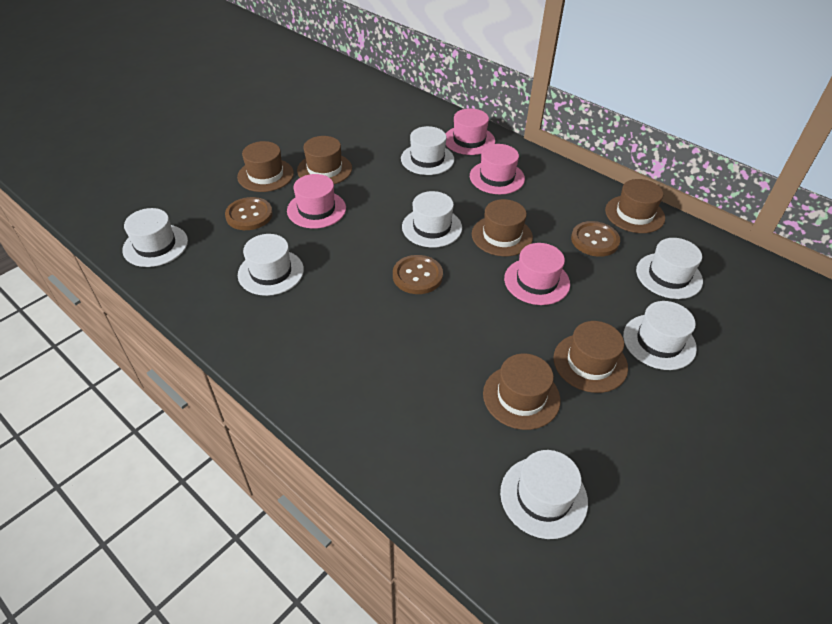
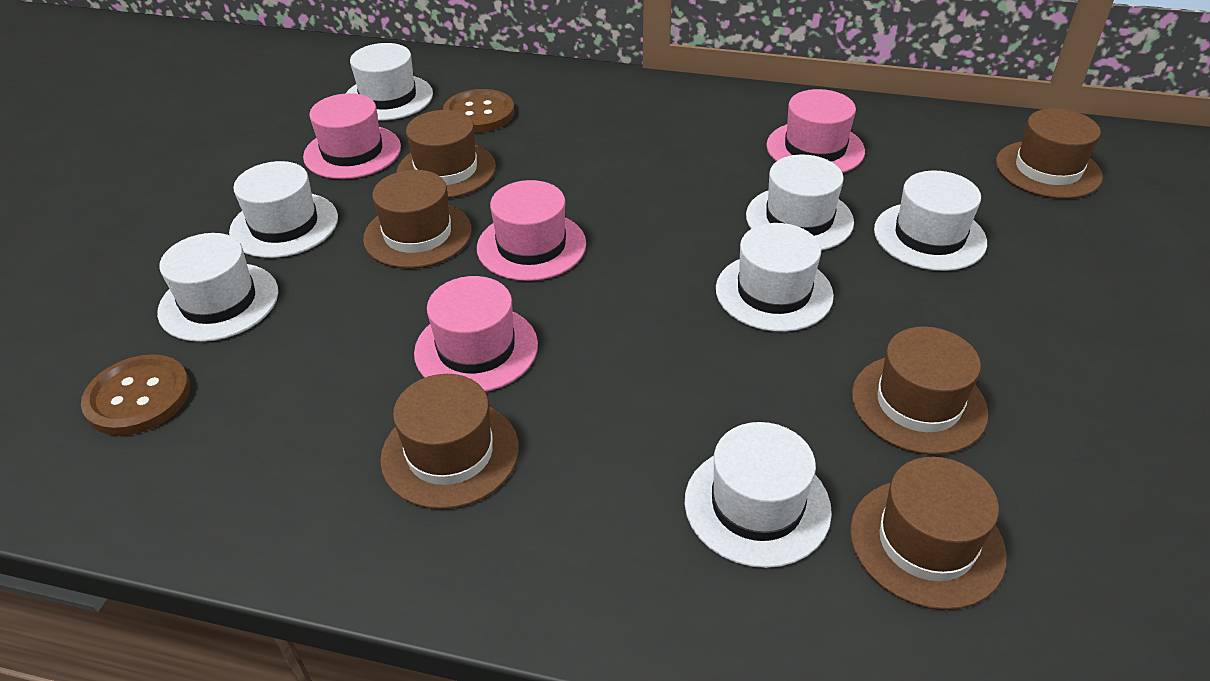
brown button: [225,197,273,230] [393,255,443,294] [571,221,620,257] = 3 -> [81,354,190,436] [443,89,514,133] = 2

